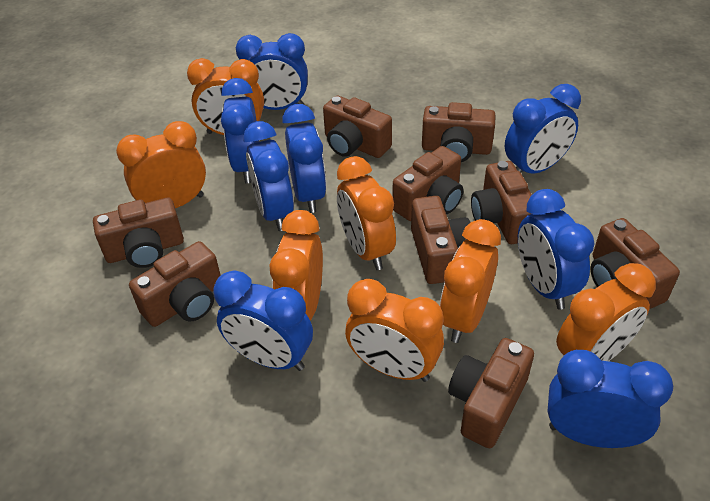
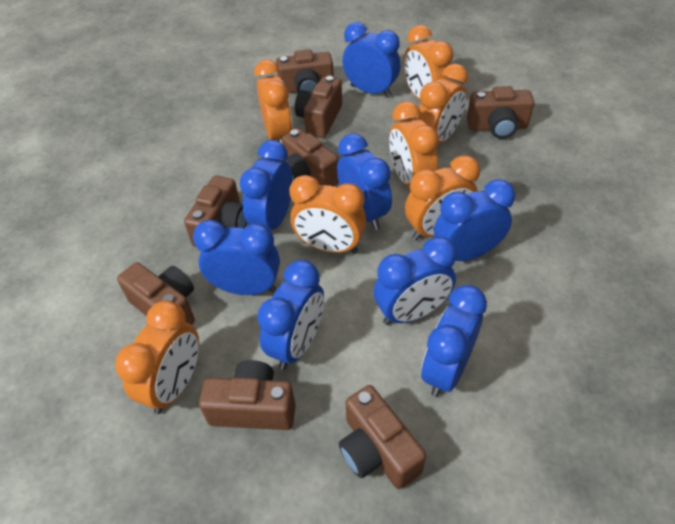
brown camera: [93,197,184,268] [129,241,221,327] [323,96,392,158] [393,146,464,221] [411,196,470,284] [422,102,496,162] [448,338,534,448] [471,161,532,244] [590,218,680,309] = 9 -> [117,262,195,325] [184,175,247,247] [199,360,296,430] [276,49,334,93] [282,128,339,186] [295,76,342,138] [339,385,426,489] [467,86,534,139] = 8

